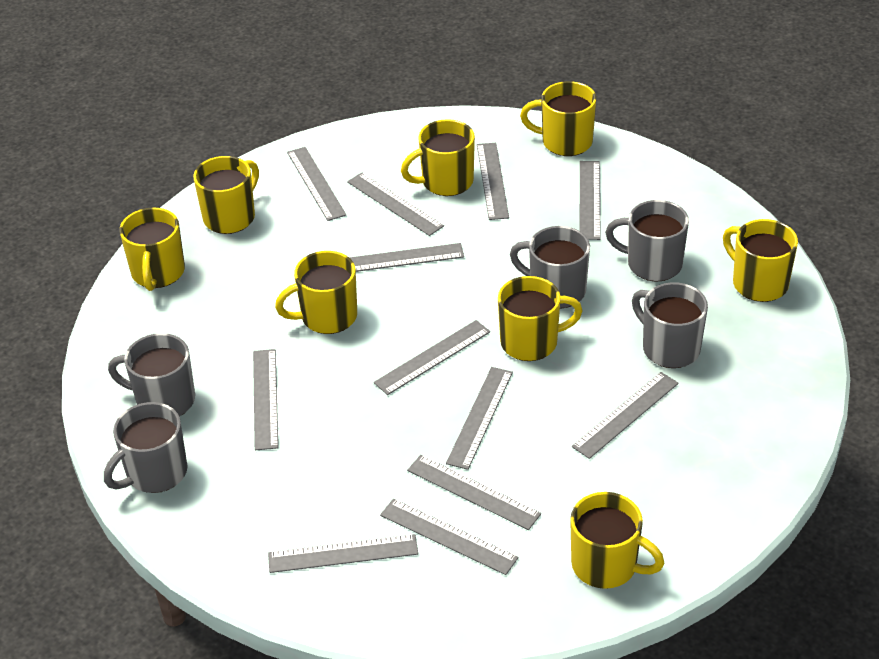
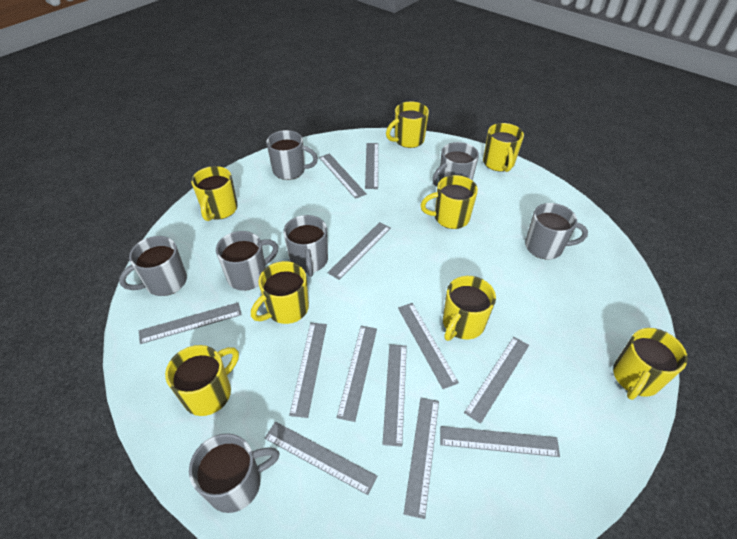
grey mug: [104,402,187,493] [108,333,195,416] [510,226,590,308] [605,200,689,281] [632,282,708,368] = 5 -> [119,236,187,296] [189,433,280,513] [216,231,278,291] [266,130,318,180] [283,215,328,277] [432,142,479,187] [525,203,588,259] = 7

